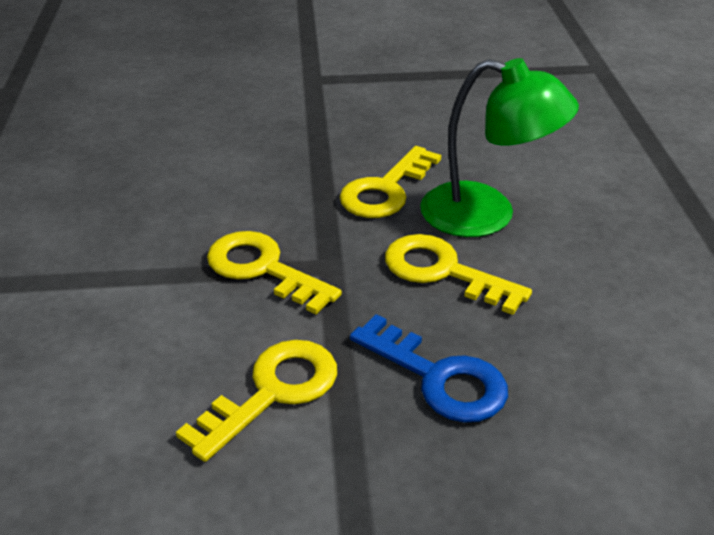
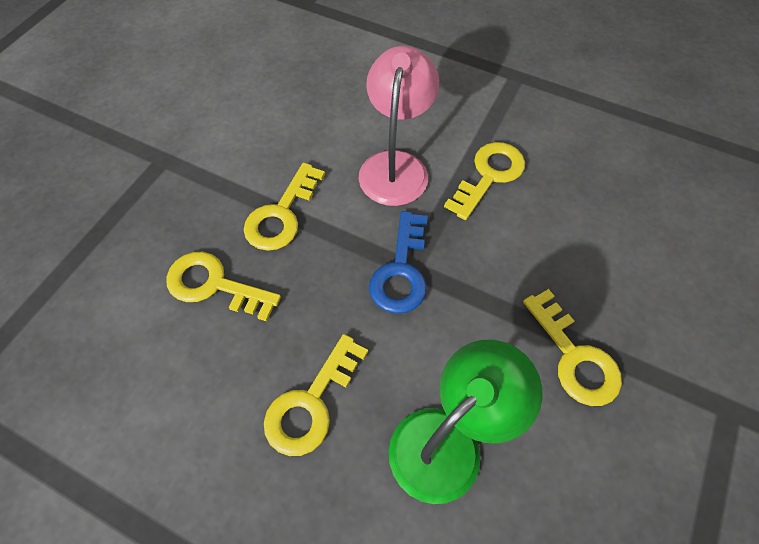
pink lamp: none = 0 -> [359,46,439,206] = 1
yellow key: [176,340,337,462] [207,231,342,314] [340,146,441,218] [385,234,532,315] = 4 -> [166,252,281,321] [244,163,325,251] [264,334,368,456] [444,142,525,220] [523,289,622,406] = 5

